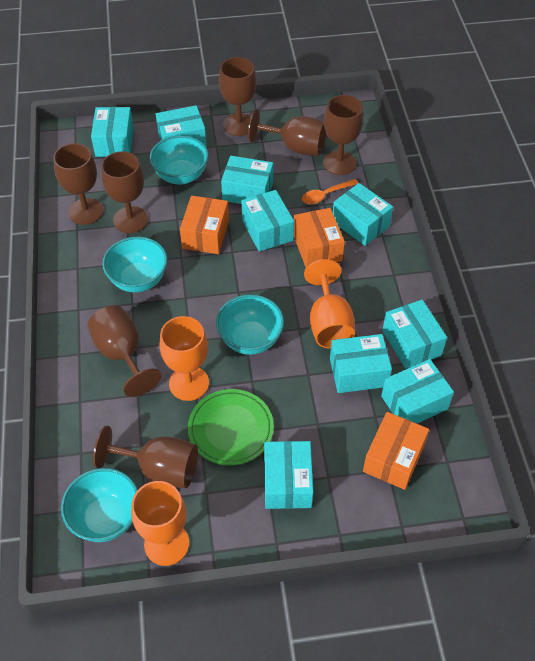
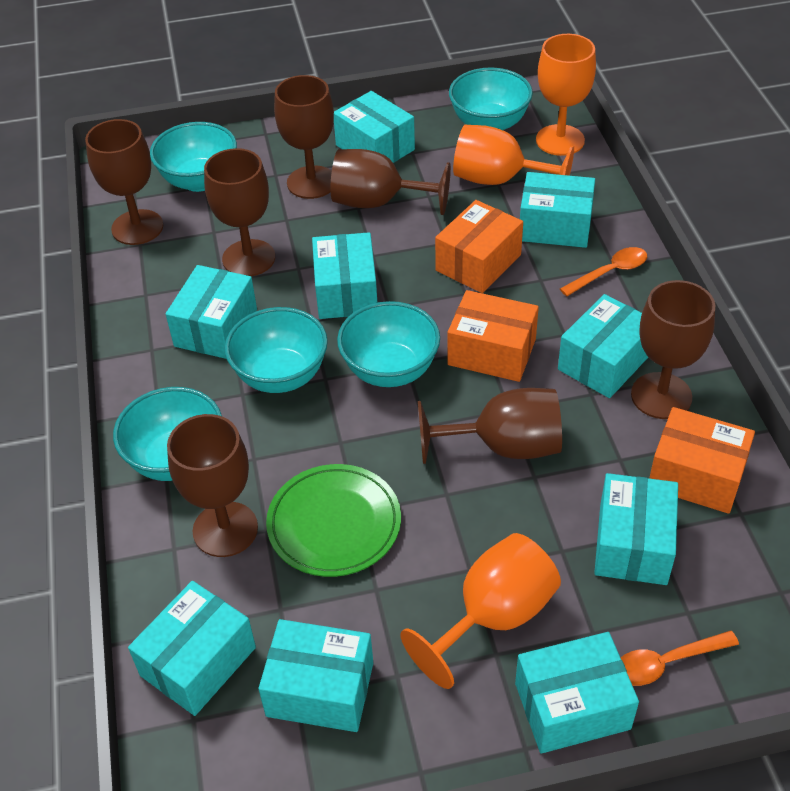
orange spoon: [302,179,358,204] = 1 -> [560,247,647,296] [621,630,739,686] = 2
turquoise bowl: [61,468,138,542] [102,237,168,292] [150,135,209,184] [216,294,284,355] = 4 -> [113,387,222,481] [150,122,237,192] [225,307,328,393] [337,301,440,387] [449,68,533,130] = 5

